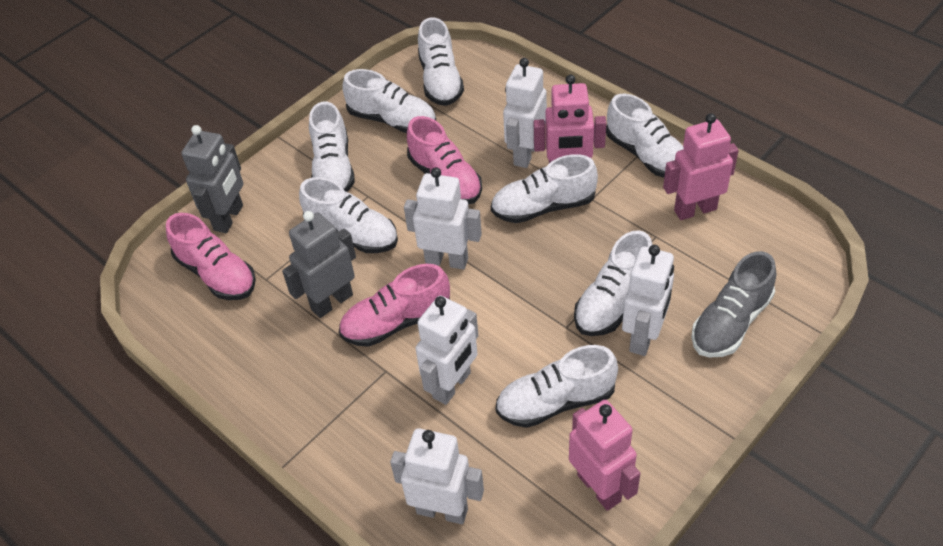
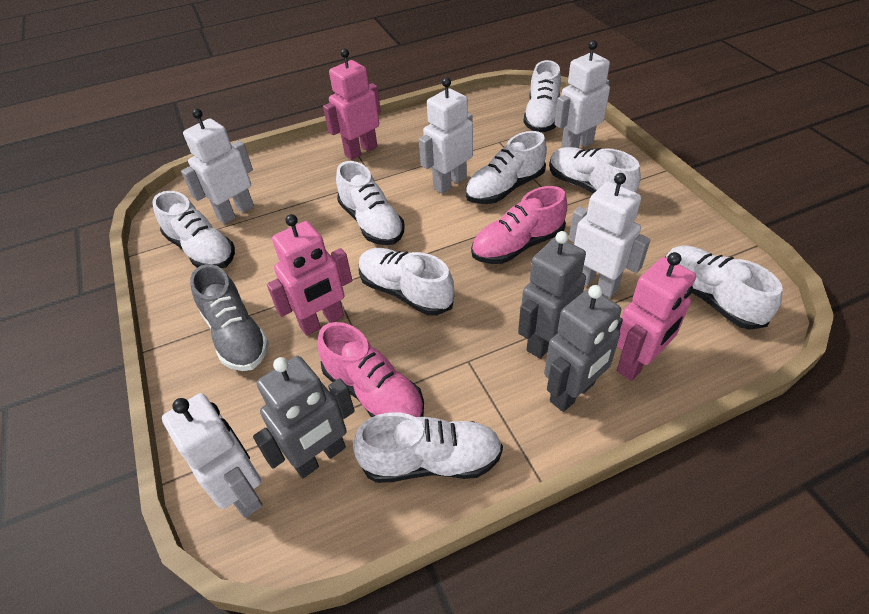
grey robot: [181,125,243,233] [282,211,356,318] = 2 -> [253,356,355,478] [518,231,586,359] [544,285,623,412] = 3
pink shoe: [166,213,256,300] [339,264,450,347] [407,116,482,204] = 3 -> [317,322,424,417] [471,186,567,264] = 2

